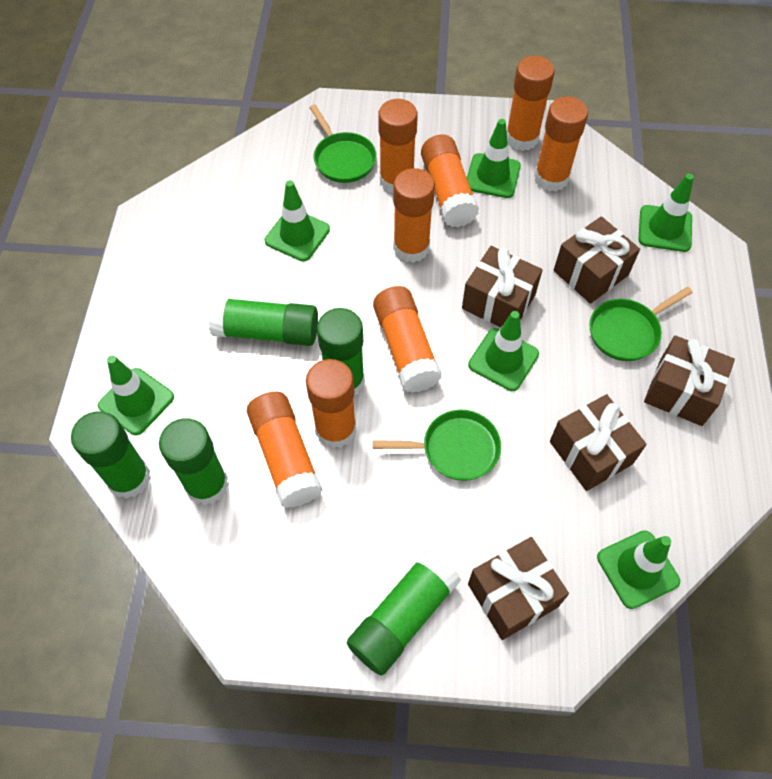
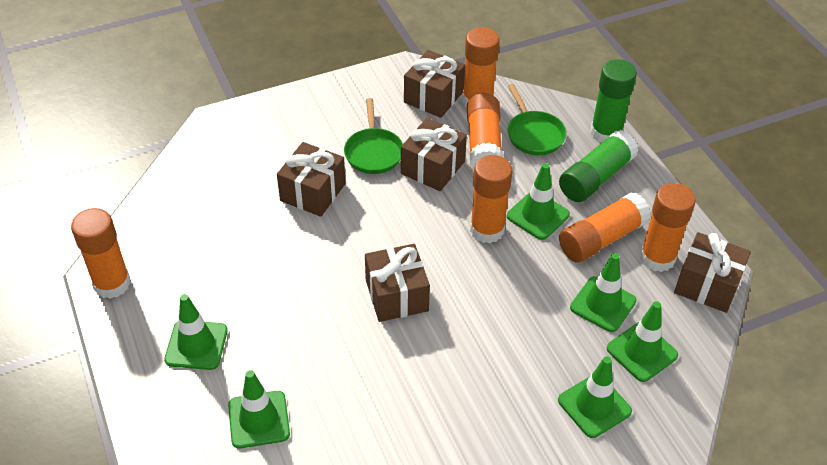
green glue stick: [71,412,151,499] [159,418,229,505] [209,297,318,346] [317,308,365,395] [347,550,461,675] = 5 -> [559,130,639,202] [590,59,637,142] = 2
green pan: [309,105,377,183] [373,410,501,481] [589,287,693,361] = 3 -> [344,98,403,174] [507,84,567,155] = 2
orange glue stick: [247,392,323,508] [306,359,356,448] [373,286,441,393] [378,99,418,193] [393,168,435,263] [421,135,479,227] [506,56,555,151] [534,96,588,191] = 8 -> [71,208,131,299] [462,27,500,107] [467,93,503,170] [470,155,513,243] [559,193,651,262] [640,183,696,272] = 6

